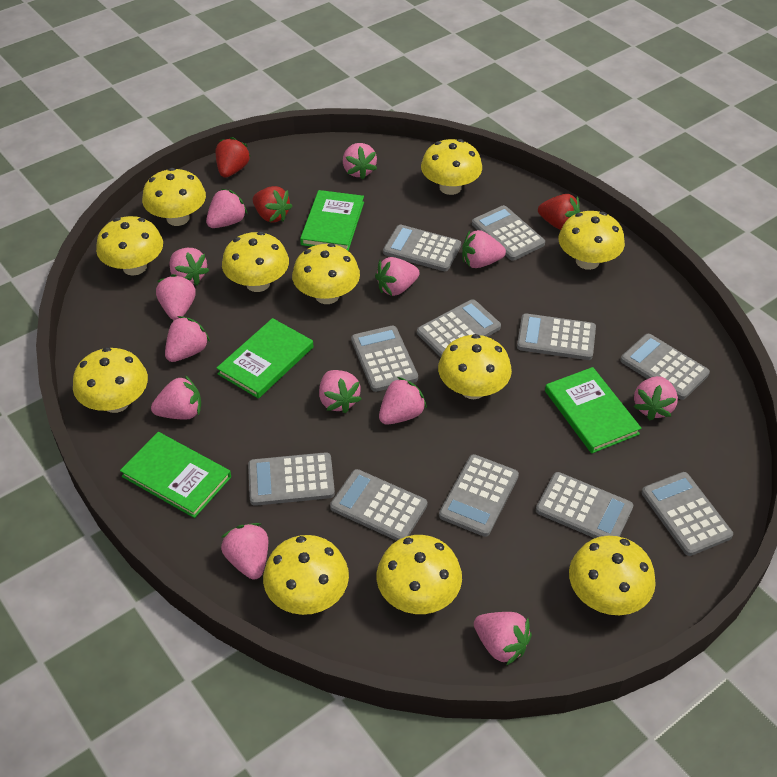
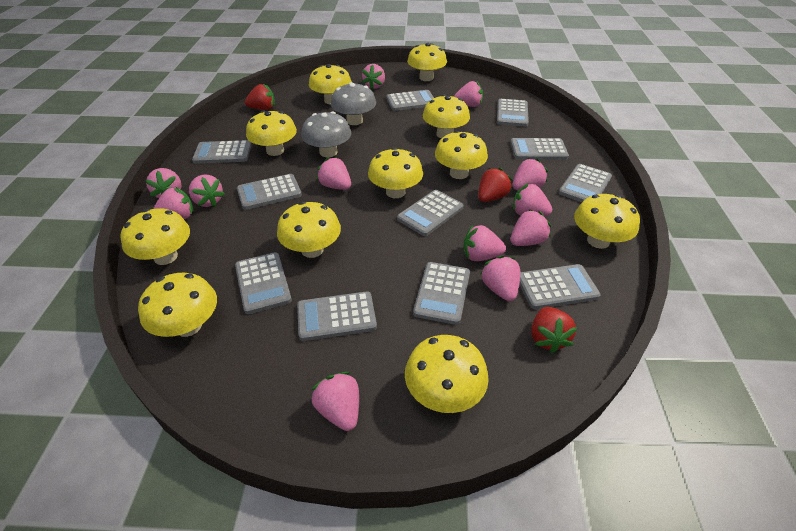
green book: [120,432,231,518] [217,318,313,399] [300,190,364,251] [545,367,641,453] = 4 -> none = 0
grey mushroom: none = 0 -> [301,111,351,157] [331,82,376,125] = 2
pink strawberry: [151,375,201,420] [156,274,196,320] [165,316,210,362] [169,248,210,286] [206,189,248,228] [221,523,268,580] [319,370,362,413] [343,143,377,179] [375,257,420,296] [379,377,427,425] [462,230,506,268] [474,612,532,666] [634,376,678,420] = 13 -> [145,168,181,198] [153,187,193,219] [189,174,225,207] [312,372,359,431] [317,157,351,190] [362,64,385,89] [454,81,483,107] [463,225,506,261] [480,256,520,301] [510,209,551,246] [513,158,548,190] [513,183,552,216] = 12

